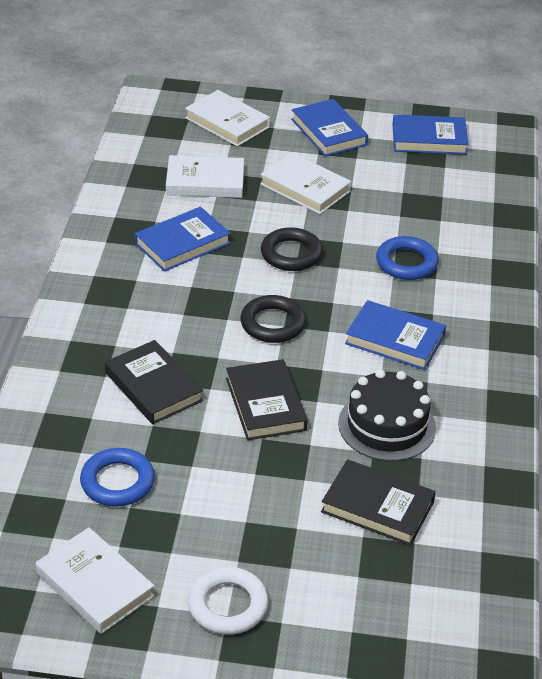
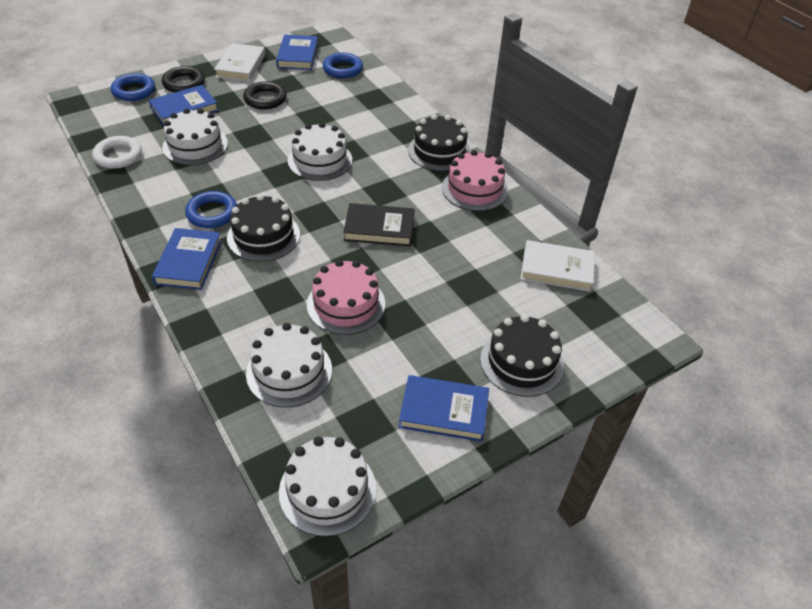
black book: [105,340,203,424] [226,359,307,440] [321,459,436,546] = 3 -> [343,203,415,246] = 1
black cake: [338,370,436,461] = 1 -> [227,194,300,262] [408,114,471,171] [480,314,564,397] = 3
blue ring: [80,448,155,507] [376,236,439,280] = 2 -> [111,73,155,101] [185,191,237,228] [323,53,363,78] = 3
pink cake: none = 0 -> [307,260,385,335] [442,150,508,211] = 2
white book: [36,528,155,634] [166,155,244,198] [185,90,270,147] [260,153,351,214] = 4 -> [214,43,265,82] [520,240,595,292] = 2
white cake: none = 0 -> [162,108,228,165] [246,323,332,408] [279,437,376,537] [288,122,352,181] = 4

